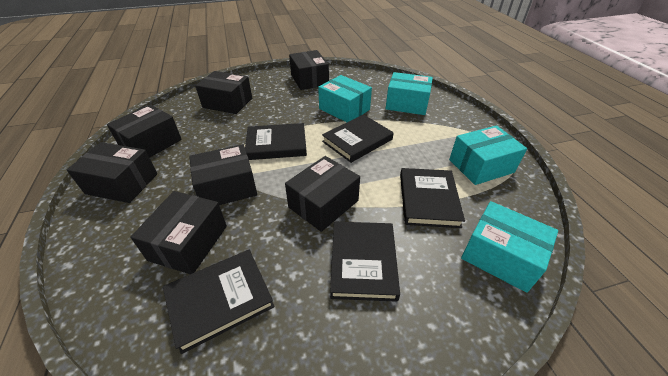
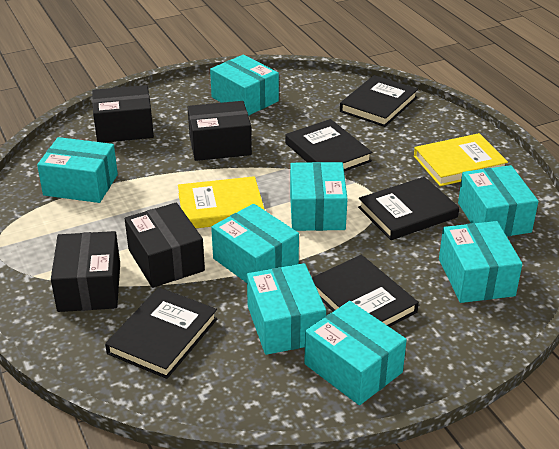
black box: [67,142,157,203] [107,104,182,158] [131,191,227,274] [189,144,257,205] [195,71,252,114] [285,156,360,232] [289,50,329,90] = 7 -> [51,231,120,312] [92,85,154,143] [125,202,205,288] [188,101,252,161] = 4
turquoise box: [318,75,372,122] [386,72,433,115] [449,125,527,185] [461,201,558,293] = 4 -> [37,137,118,203] [210,54,279,116] [211,204,299,283] [247,263,326,355] [290,162,348,231] [304,301,407,405] [439,221,522,303] [458,165,539,237] = 8
yellow book: none = 0 -> [178,176,265,228] [414,133,508,186] = 2

